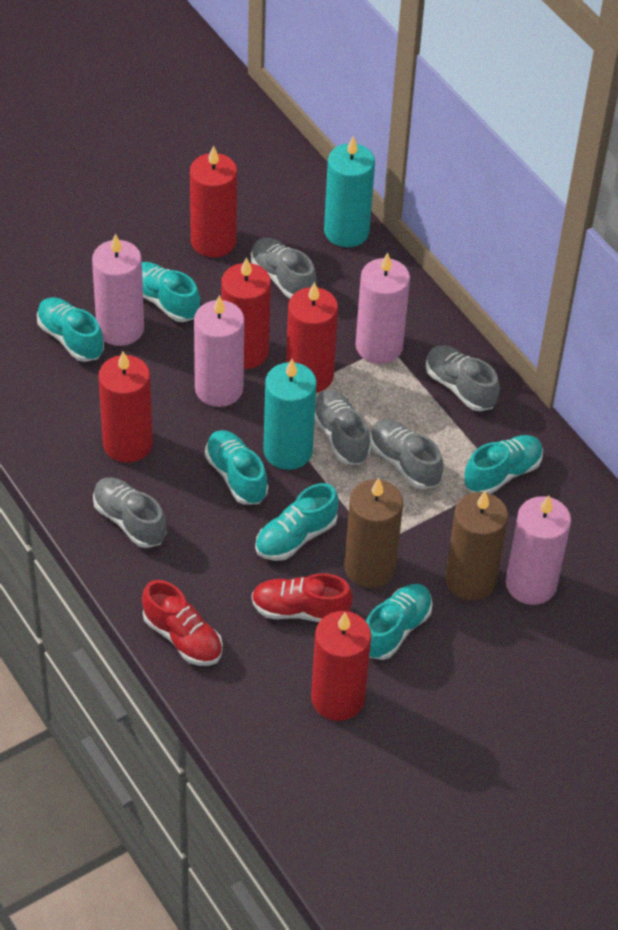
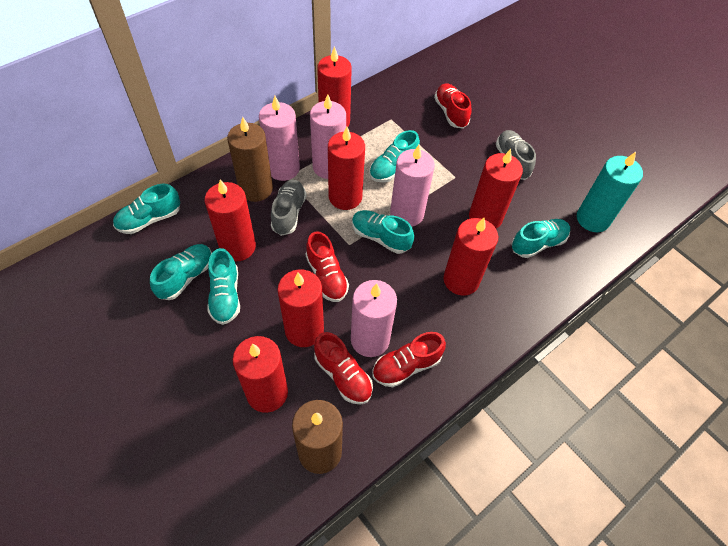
grey shoe: [93,477,166,548] [251,238,316,299] [315,390,371,465] [370,420,444,489] [426,346,500,411] = 5 -> [271,180,307,236] [496,130,536,180] = 2
red candle: [98,351,153,463] [190,146,237,258] [221,257,271,369] [286,282,338,393] [311,611,371,721] = 5 -> [205,180,256,262] [233,336,288,413] [277,269,324,347] [317,46,352,127] [328,127,365,210] [443,218,498,296] [469,149,523,229] = 7
red shoe: [142,580,223,666] [252,573,353,622] = 2 -> [306,231,349,302] [314,332,373,405] [372,332,446,387] [434,83,472,128] = 4
turquoise candle: [263,359,317,470] [324,136,375,247] = 2 -> [577,152,643,232] = 1

